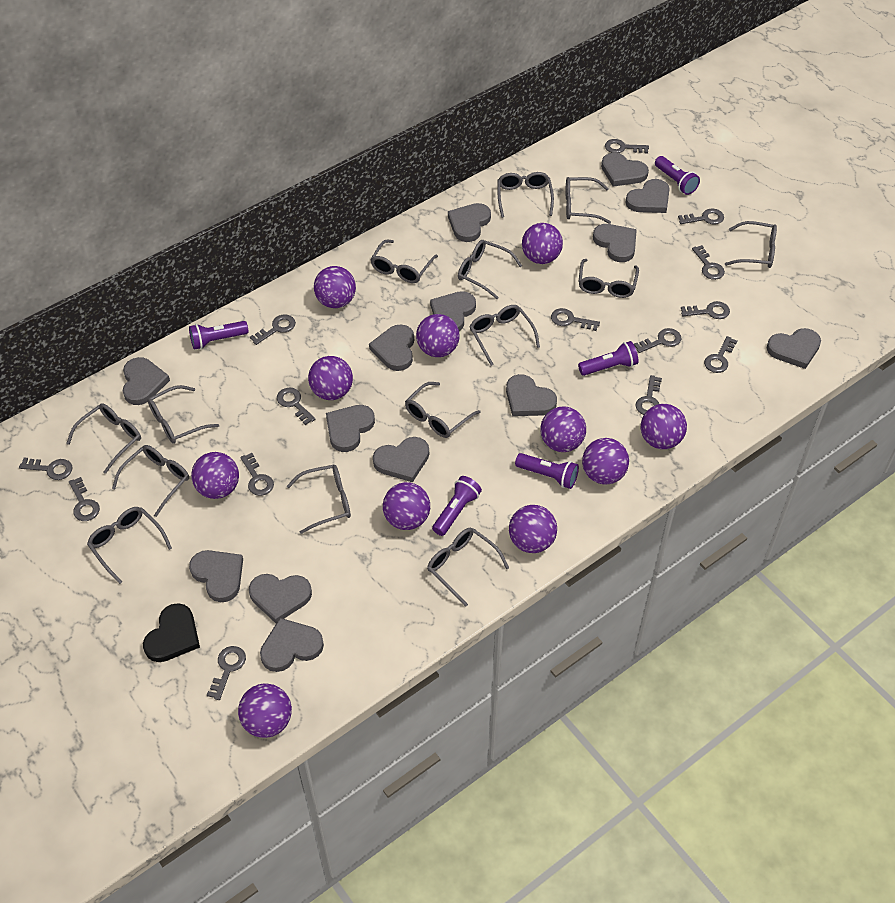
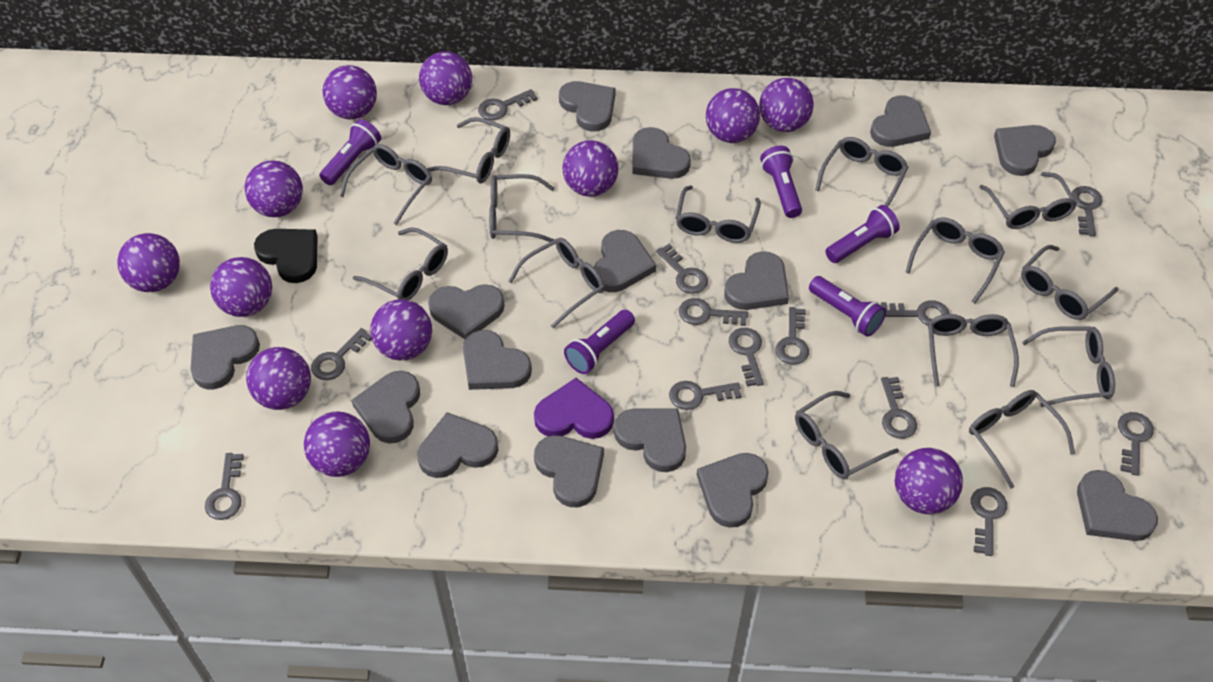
grey heart: [123,357,170,405] [189,550,243,602] [249,574,312,623] [260,618,324,672] [326,405,375,452] [369,324,414,371] [373,437,429,482] [430,291,476,331] [448,203,491,242] [506,374,557,416] [593,224,637,262] [601,153,649,187] [625,179,670,213] [767,328,821,369] = 14 -> [190,325,260,389] [351,371,420,443] [418,412,499,478] [428,284,505,339] [463,330,532,390] [534,435,604,507] [559,81,616,131] [594,230,656,292] [614,408,686,472] [632,127,691,179] [697,453,769,528] [724,251,789,310] [870,96,931,147] [994,125,1056,176] [1077,470,1158,541] = 15
grey key: [19,458,73,480] [69,477,100,521] [207,646,246,700] [240,453,274,496] [250,314,296,345] [277,388,315,425] [551,308,600,331] [605,139,649,153] [634,328,682,353] [635,375,662,415] [678,208,724,225] [681,301,730,319] [692,245,725,280] [704,336,737,373] = 14 -> [205,453,244,520] [311,328,372,380] [478,89,537,120] [656,244,708,294] [669,381,741,410] [679,298,748,326] [729,328,764,386] [776,307,809,365] [881,300,950,326] [881,377,917,439] [971,487,1007,556] [1072,186,1102,236] [1118,412,1154,476] = 13
purple ball: [191,452,239,499] [238,683,292,738] [308,356,353,400] [314,266,356,308] [383,482,430,530] [416,314,460,357] [509,505,557,553] [522,223,563,264] [540,406,586,452] [582,438,629,485] [641,404,687,449] = 11 -> [117,233,180,292] [210,257,272,317] [245,160,303,217] [246,347,311,410] [304,412,370,477] [322,65,377,119] [370,299,432,361] [419,51,472,105] [563,140,618,197] [706,88,760,143] [759,78,814,132] [895,448,963,514] = 12
purple heart: none = 0 -> [534,378,614,439] = 1

